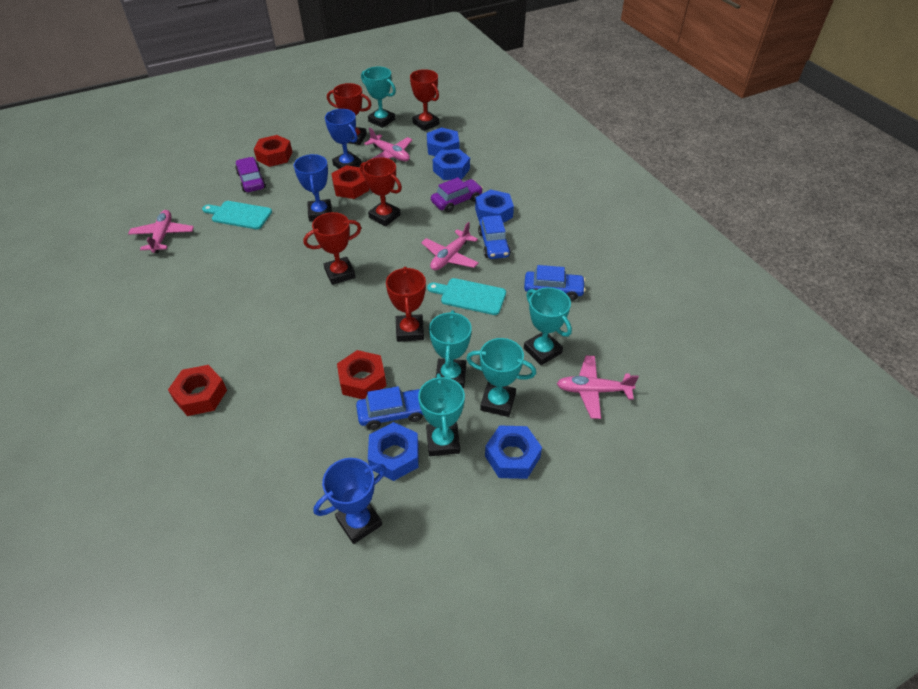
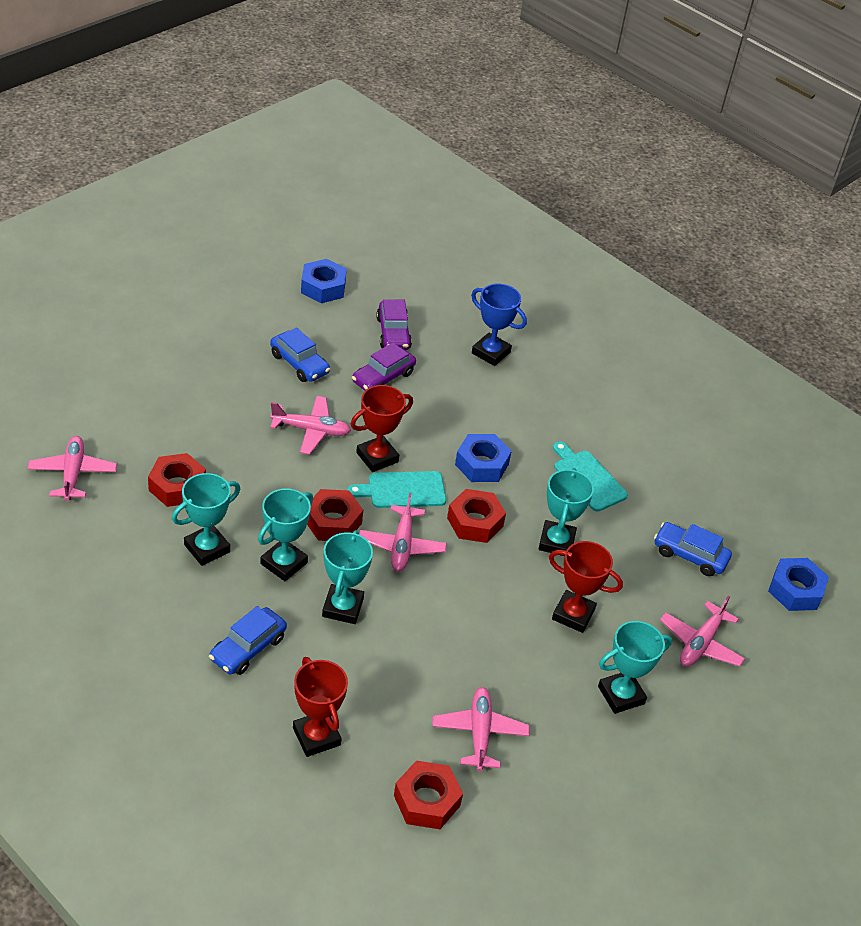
blue nut: [368,422,418,481] [427,127,459,156] [433,149,470,180] [475,189,514,223] [485,425,542,479] = 5 -> [301,259,347,303] [455,434,512,482] [768,558,829,611] = 3
blue trophy: [294,154,332,221] [313,458,386,544] [325,109,362,169] = 3 -> [471,284,527,366] = 1
pink plane: [128,210,194,253] [364,128,412,162] [421,222,479,270] [557,356,639,419] = 4 -> [28,436,117,501] [270,396,351,455] [359,493,447,572] [432,687,530,771] [660,596,745,667] = 5
red trophy: [304,212,361,285] [327,83,372,145] [360,157,402,226] [386,266,426,342] [410,69,439,131] = 5 -> [293,657,348,757] [351,385,413,472] [549,541,623,633] = 3

